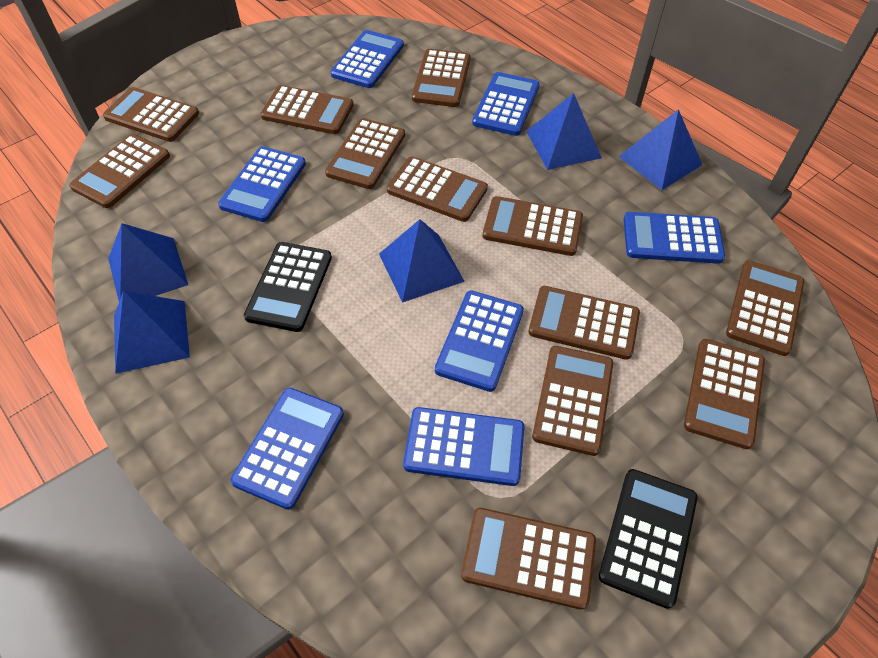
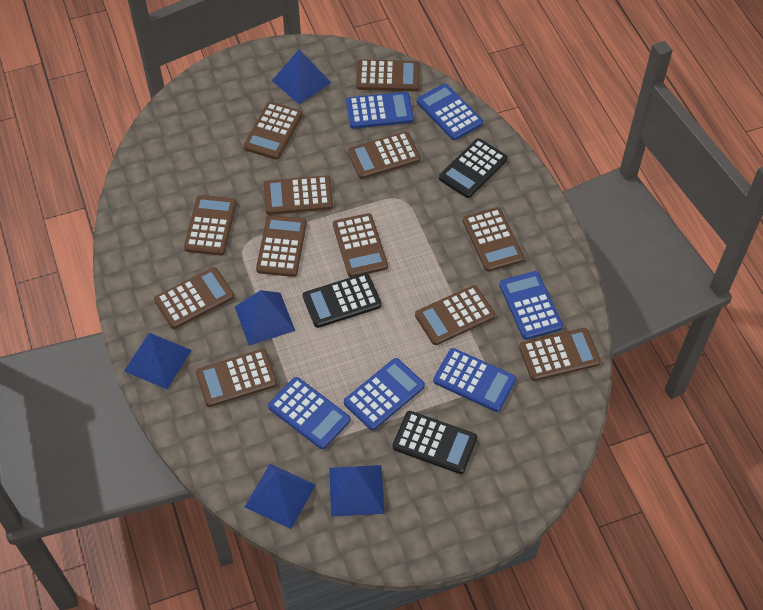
black calculator: [244,242,332,332] [599,469,698,609] = 2 -> [303,273,382,328] [393,411,477,474] [439,138,508,198] = 3
blue calculator: [218,146,306,222] [231,388,344,510] [331,30,404,88] [403,407,525,486] [435,291,524,392] [472,72,540,136] [624,212,725,264] = 7 -> [268,377,350,449] [344,358,425,431] [346,92,414,129] [417,83,483,140] [433,348,516,412] [499,271,563,340] = 6

